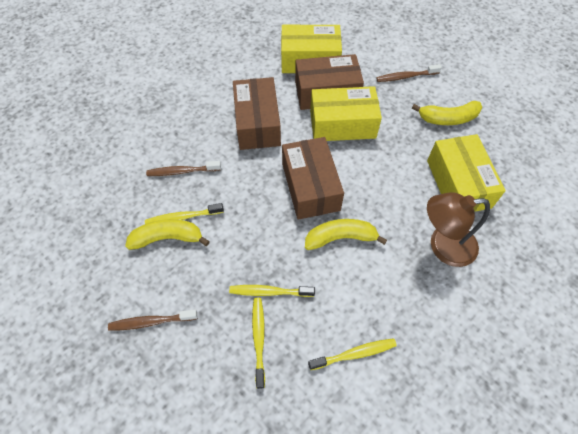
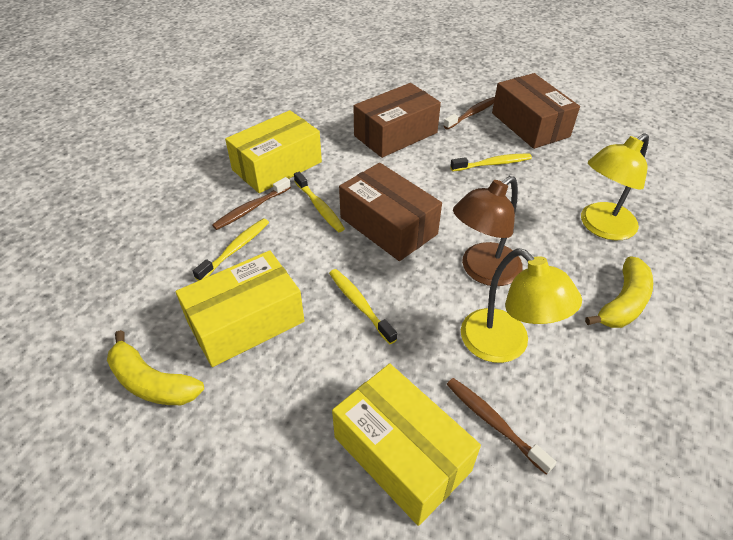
yellow banana: [125,219,210,250] [305,219,387,250] [412,101,482,125] = 3 -> [107,330,204,405] [585,256,653,328] = 2
yellow lamp: none = 0 -> [461,248,582,363] [581,133,649,240] = 2

